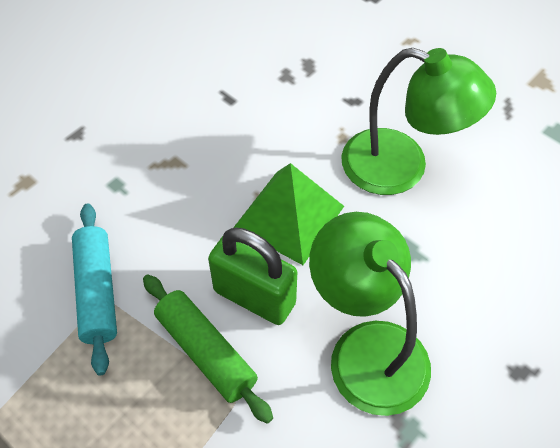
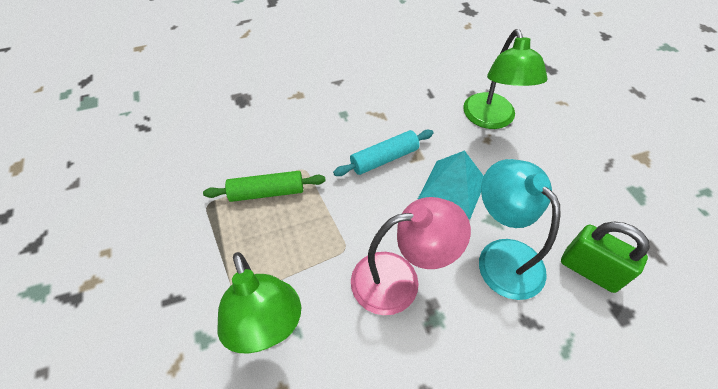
green pyramid: [233,163,344,265] = 1 -> none = 0
pink lamp: none = 0 -> [351,197,471,315] = 1
turquoise lamp: none = 0 -> [479,159,561,300] = 1
turquoise pyramid: none = 0 -> [418,150,484,220] = 1

